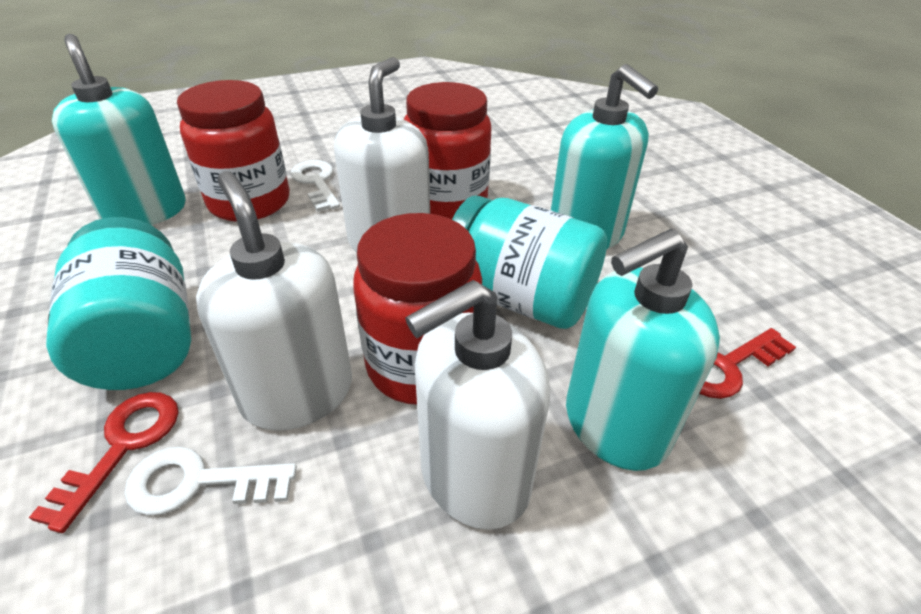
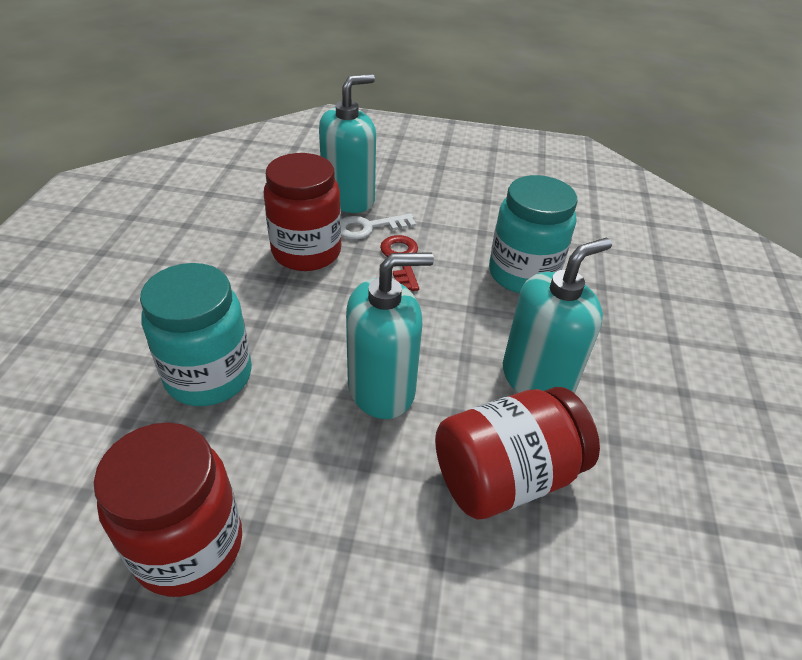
red key: [29,392,179,533] [699,328,796,399] = 2 -> [380,235,419,291] = 1
white key: [124,447,297,515] [291,160,340,212] = 2 -> [341,213,416,239] = 1
white soap dispenser: [196,171,352,431] [334,57,430,253] [405,280,550,530] = 3 -> none = 0

